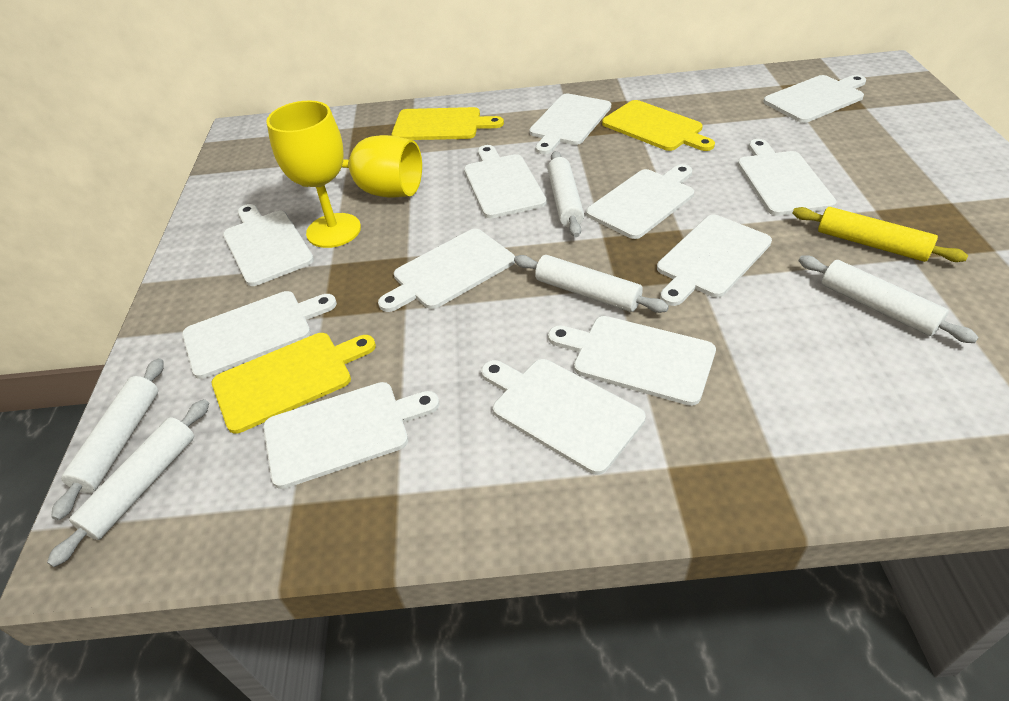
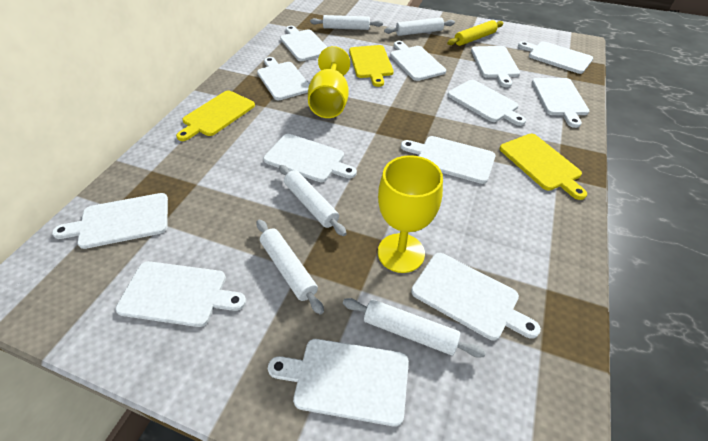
white cutting board: [182,291,337,379] [223,204,314,286] [263,382,440,489] [378,229,515,312] [464,145,547,218] [481,359,646,475] [529,94,611,154] [548,316,716,406] [586,164,694,239] [657,215,772,306] [738,139,837,216] [763,75,866,123] = 12 -> [52,193,168,249] [115,261,246,327] [257,57,309,100] [263,134,357,182] [268,339,409,427] [280,26,327,61] [390,41,446,81] [401,136,495,184] [411,253,541,340] [448,80,526,126] [471,46,520,87] [518,41,593,74] [532,78,589,128] = 13

